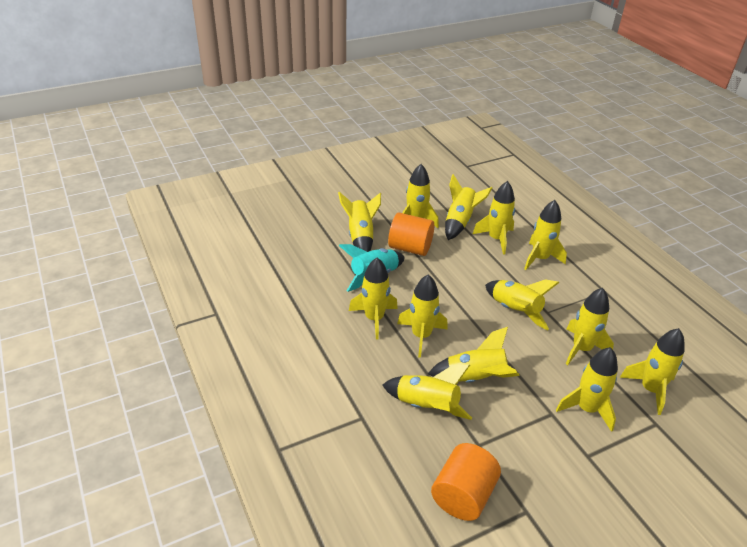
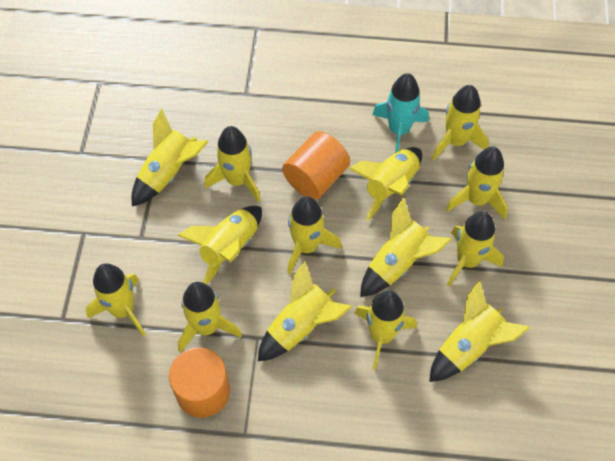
yellow rocket: [338,192,381,252] [349,257,398,339] [383,365,472,420] [397,274,448,358] [403,164,439,228] [428,327,520,383] [445,174,492,240] [473,181,515,255] [485,279,559,330] [524,200,567,270] [556,347,618,432] [566,288,614,365] [620,328,685,415] = 13 -> [86,263,146,337] [132,108,209,206] [177,206,262,285] [178,282,242,353] [204,126,261,202] [258,261,352,361] [287,196,341,274] [348,147,422,221] [354,291,417,370] [360,198,452,297] [429,281,530,382] [432,85,489,160] [446,146,508,220] [447,211,504,287] = 14

